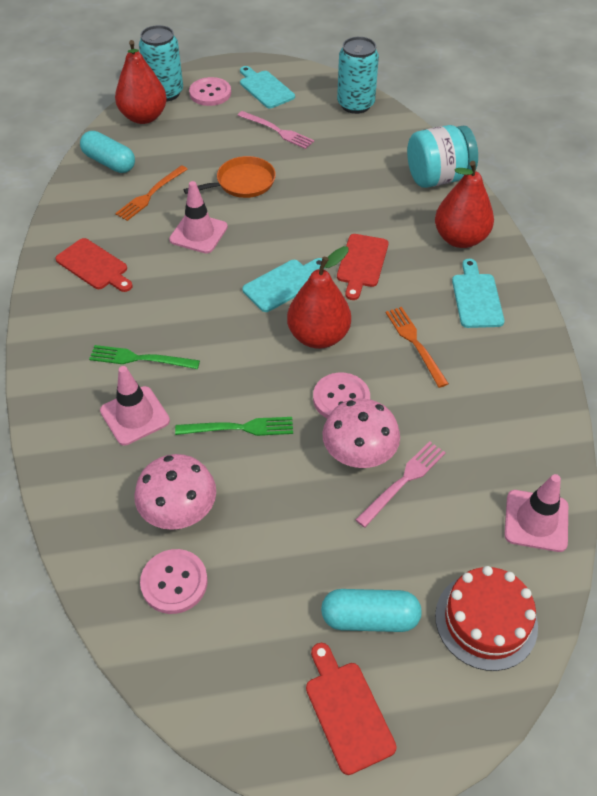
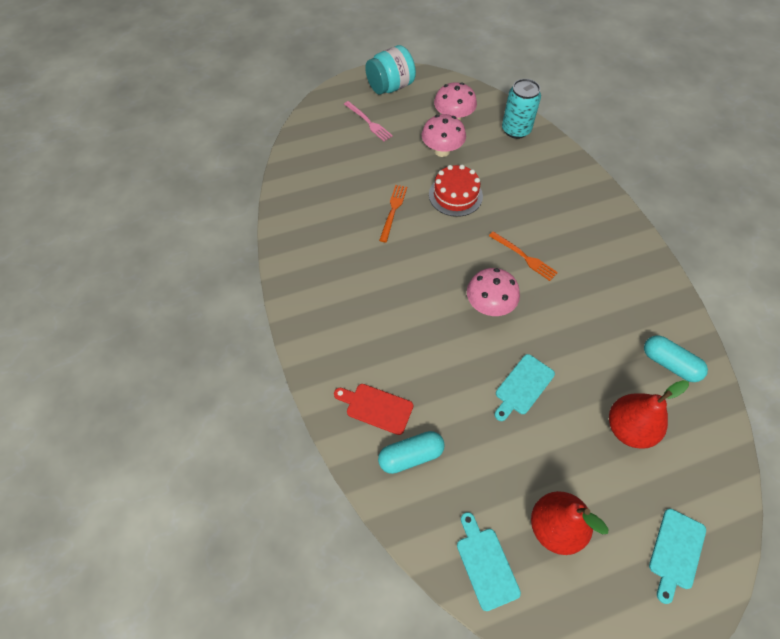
green fork: [89,345,200,369] [175,417,293,436] = 2 -> none = 0
orange pan: [183,156,276,198] = 1 -> none = 0
pink button: [140,549,208,614] [189,77,231,106] [313,373,370,419] = 3 -> none = 0
pink fork: [237,111,314,149] [355,441,446,528] = 2 -> [344,101,393,141] = 1
pink mushroom: [135,454,216,530] [322,399,400,468] = 2 -> [422,114,466,157] [434,82,477,121] [467,268,520,316] = 3
pink traffic cone: [100,366,170,445] [169,181,228,254] [504,474,568,552] = 3 -> none = 0
red cutting board: [55,238,133,292] [306,643,397,775] [337,234,388,300] = 3 -> [334,384,413,435] = 1
red pear: [115,40,167,124] [287,246,351,349] [435,161,494,248] = 3 -> [531,491,608,555] [609,380,689,449] = 2
turquoise can: [139,25,183,102] [337,37,379,114] = 2 -> [502,79,541,139] = 1

